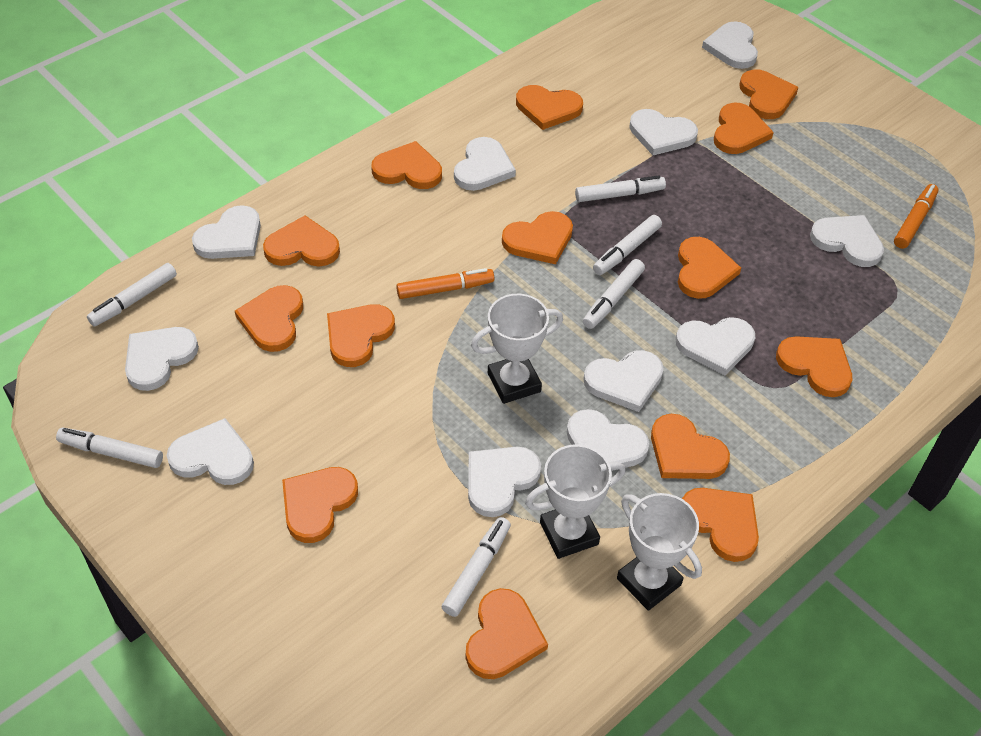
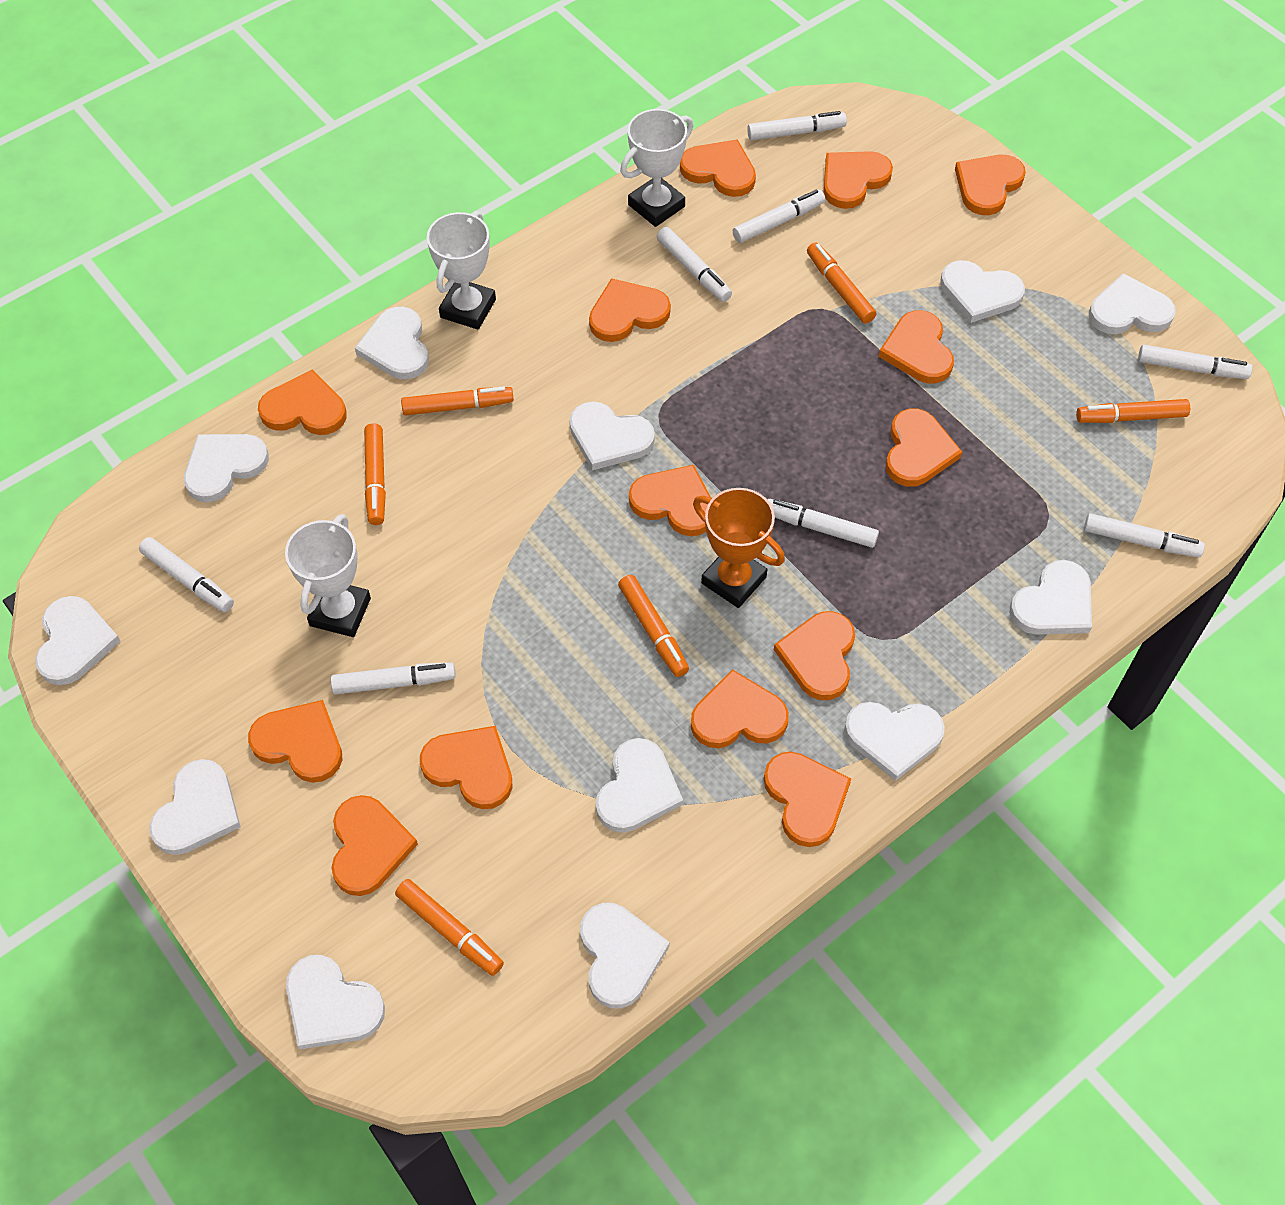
orange marker: [396,268,494,299] [894,184,938,249] = 2 -> [364,423,386,525] [395,879,504,976] [401,386,514,416] [618,575,689,677] [807,242,876,324] [1076,399,1190,423] = 6
orange trophy: none = 0 -> [693,488,785,608] = 1
white heart: [125,327,199,391] [167,418,254,485] [192,205,261,259] [454,137,516,191] [468,447,541,517] [567,409,650,471] [583,350,664,412] [629,109,698,155] [676,317,755,375] [702,21,758,69] [810,215,884,267] = 11 -> [35,596,120,685] [149,759,241,855] [184,434,269,503] [286,955,385,1049] [355,307,429,379] [569,401,655,470] [580,903,670,1008] [596,738,683,833] [844,702,945,781] [940,260,1025,323] [1009,560,1092,635] [1089,273,1176,334] = 12
white marker: [56,427,163,468] [87,263,177,327] [442,517,511,617] [575,175,666,202] [583,259,645,329] [593,215,662,275] = 6 -> [139,537,234,612] [331,662,456,695] [657,227,732,302] [733,190,825,243] [747,111,847,140] [768,499,879,548] [1084,513,1205,557] [1138,345,1252,379] = 8

